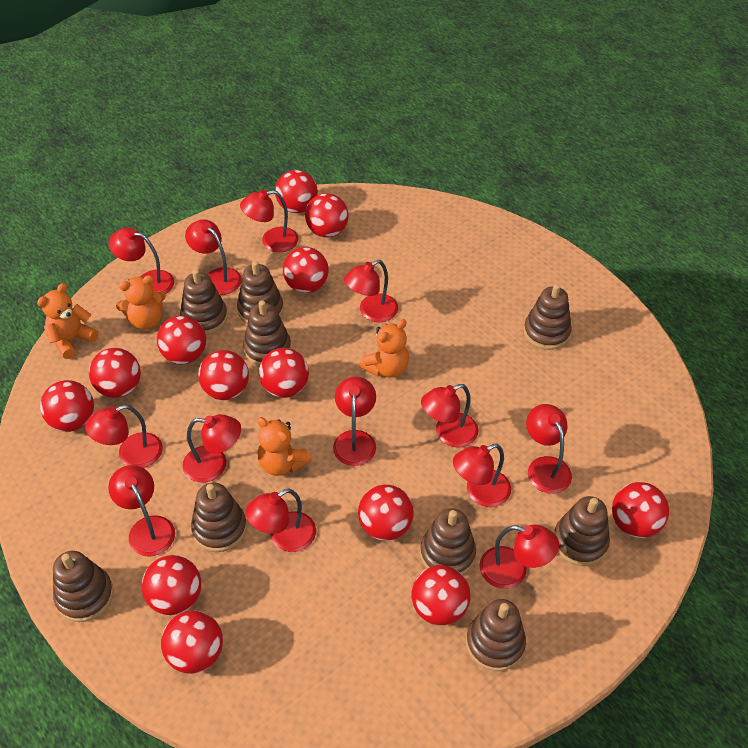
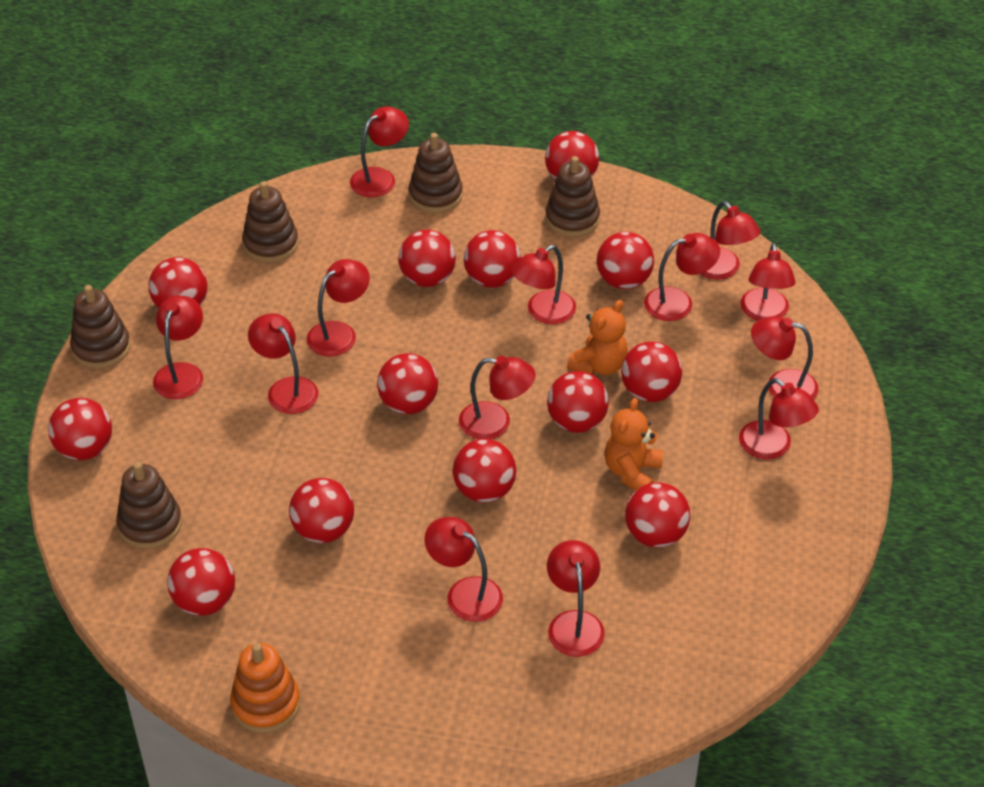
brown stacking toy: [53,551,114,622] [180,269,228,335] [191,483,247,552] [237,261,284,324] [243,300,291,366] [420,508,476,575] [466,599,526,671] [524,284,572,350] [554,496,610,566] = 9 -> [70,285,130,369] [116,462,182,549] [242,181,298,263] [409,133,463,213] [545,156,600,237] = 5
orange stacking toy: none = 0 -> [230,643,300,733] = 1
orange teddy bear: [37,283,98,359] [116,275,166,330] [257,417,312,476] [359,319,409,377] = 4 -> [567,300,628,375] [605,398,663,491] = 2

